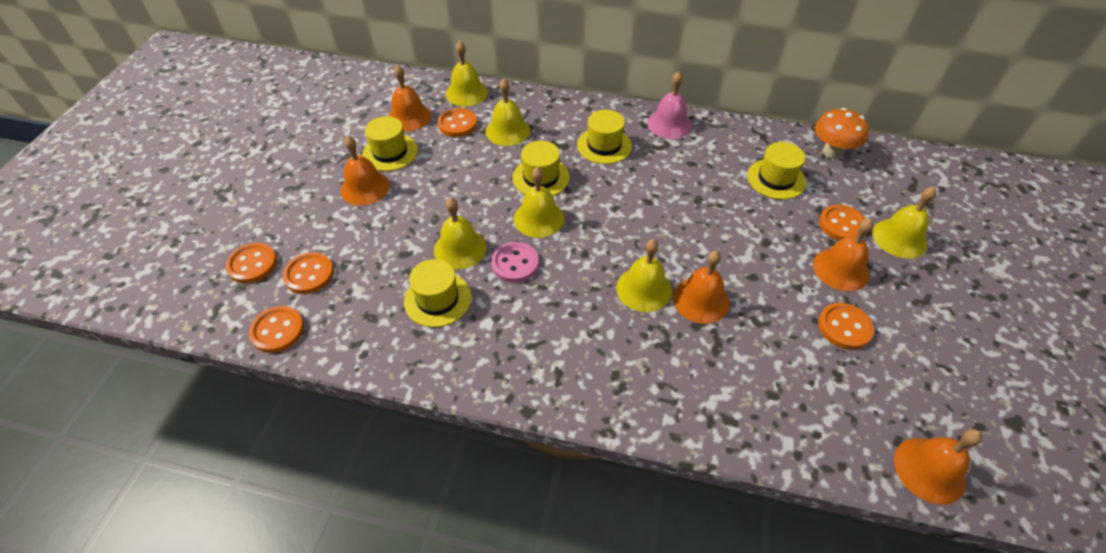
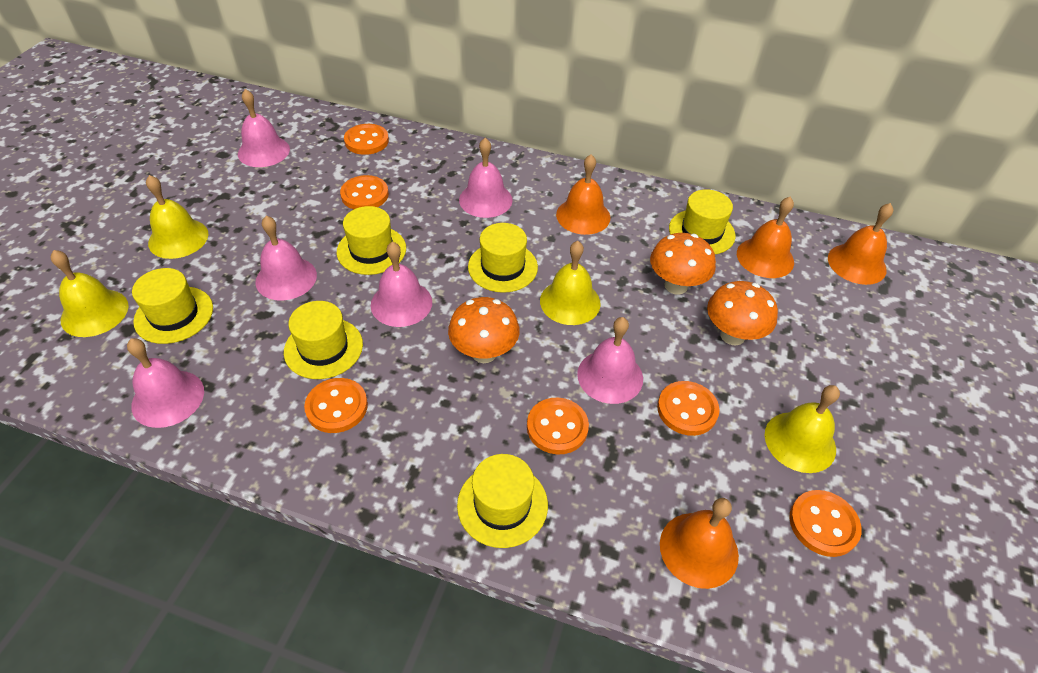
orange bell: [341,136,390,206] [388,65,431,131] [673,251,730,324] [813,219,874,291] [894,429,983,505] = 5 -> [556,154,610,235] [660,498,739,589] [737,197,794,278] [828,203,894,285] = 4
orange mushroom: [815,108,869,159] = 1 -> [448,297,520,363] [650,233,716,295] [707,281,778,346] = 3
pink bell: [647,72,692,139] = 1 -> [127,338,204,428] [238,89,290,167] [256,216,317,301] [371,242,432,327] [459,138,513,218] [577,317,643,404] = 6
pink button: [491,242,539,283] = 1 -> none = 0
yellow bell: [434,198,487,269] [446,41,488,106] [486,79,530,146] [514,167,564,238] [616,239,672,312] [873,187,937,259] = 6 -> [50,250,129,337] [146,175,209,259] [540,241,601,325] [765,385,840,473] = 4
yellow hat: [362,116,418,171] [404,259,471,327] [512,141,570,196] [577,110,632,164] [747,142,806,200] = 5 -> [132,268,213,344] [284,301,363,379] [337,206,406,275] [457,454,548,548] [468,223,538,293] [669,189,736,254] = 6

